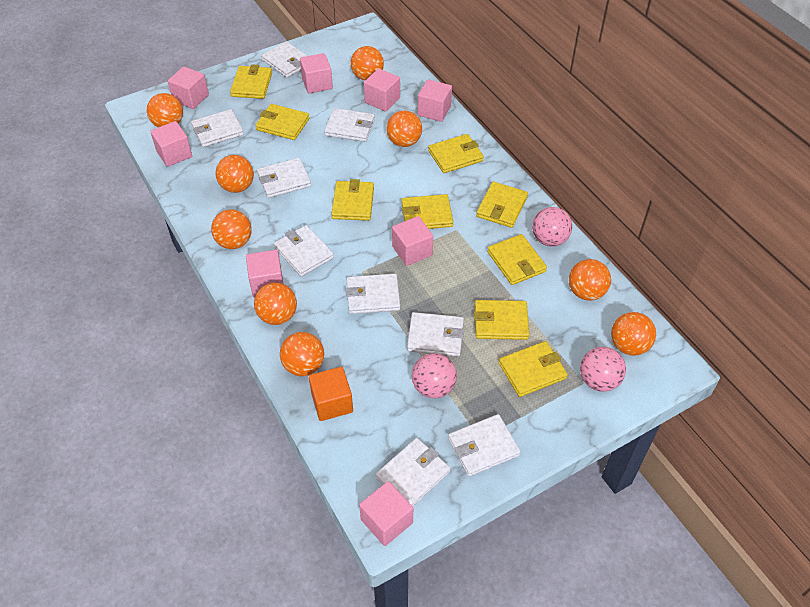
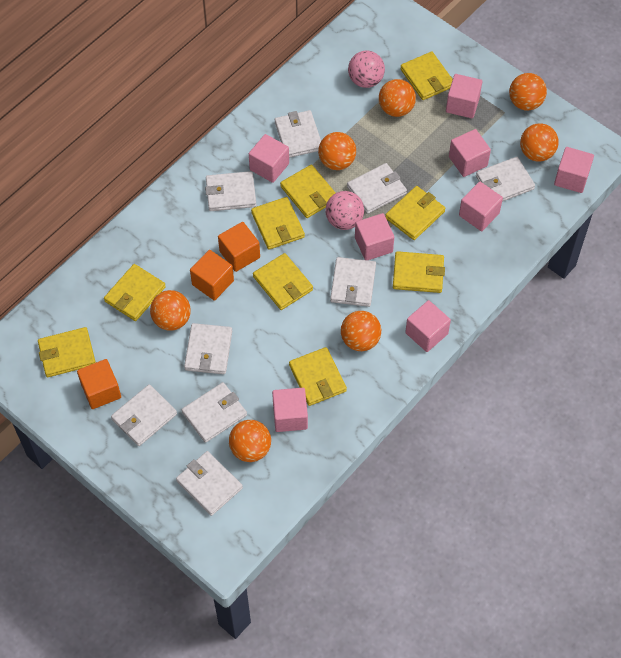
orange ball: [147,93,183,127] [211,210,252,249] [215,155,254,193] [254,283,297,325] [280,332,324,376] [351,46,384,80] [387,110,422,147] [569,259,611,301] [611,312,656,356] = 9 -> [150,290,191,331] [229,420,271,462] [318,132,356,170] [341,311,381,351] [379,79,416,117] [509,73,547,110] [520,123,559,162] = 7
orange cube: [309,367,353,421] = 1 -> [77,359,121,409] [190,250,234,301] [218,222,260,272] = 3
pink ball: [412,353,457,399] [532,207,572,246] [580,347,626,392] = 3 -> [325,191,364,230] [348,51,385,88] = 2

